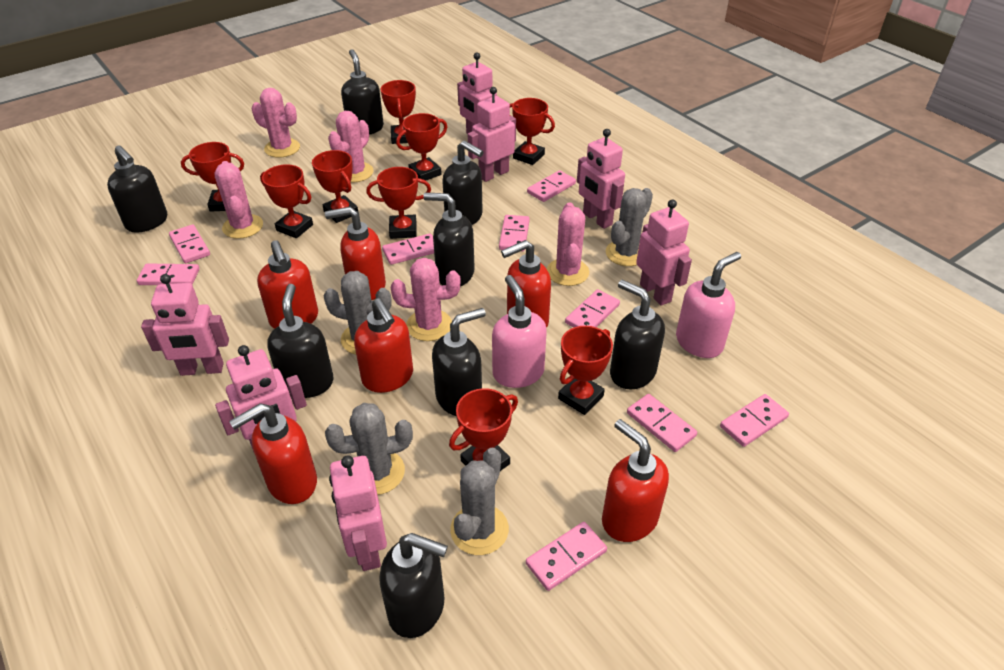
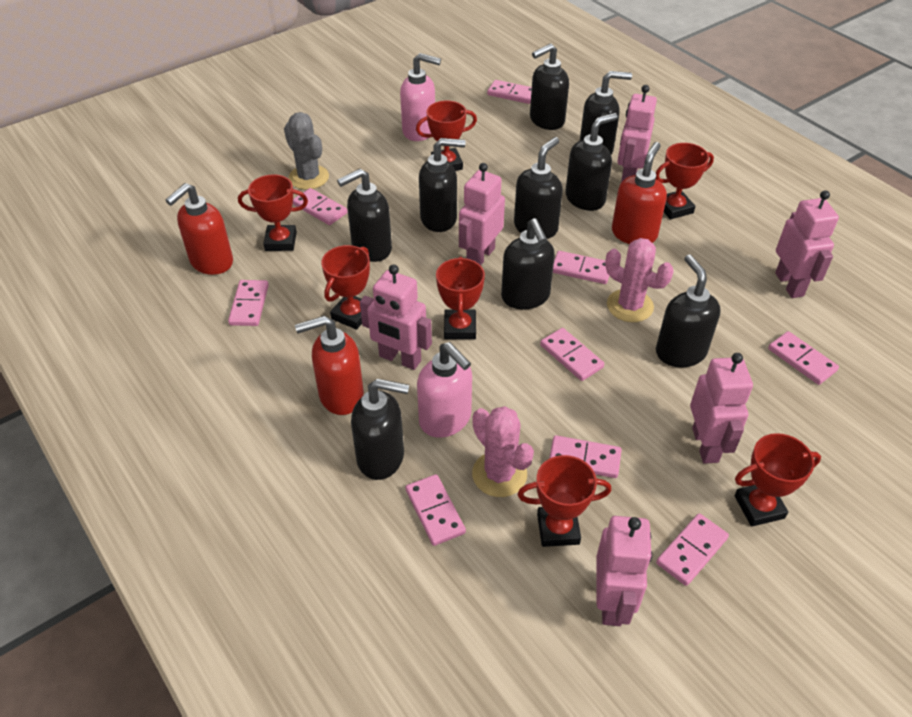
black soap dispenser: [107,145,167,233] [267,284,334,398] [341,49,384,135] [379,533,448,638] [423,193,475,286] [432,308,486,416] [443,140,484,225] [610,280,665,389] = 8 -> [337,169,392,262] [351,379,409,480] [419,138,466,232] [501,218,555,309] [514,137,563,239] [530,43,569,130] [565,113,617,211] [580,71,632,155] [656,254,720,367] = 9
grey cactus: [324,271,392,355] [325,403,413,495] [450,447,509,555] [606,188,653,266] = 4 -> [284,112,329,190] = 1
pink cactus: [214,161,263,239] [252,88,300,158] [328,111,373,183] [391,258,461,341] [547,202,589,286] = 5 -> [472,406,534,497] [605,238,674,322] = 2
pink robot: [141,274,229,376] [215,345,307,452] [329,455,387,571] [457,52,497,134] [468,87,516,182] [577,129,625,229] [636,200,692,306] = 7 -> [360,264,432,370] [459,163,505,265] [596,516,652,626] [618,85,657,182] [690,353,753,464] [775,190,839,298] = 6
red soap dispenser: [229,403,317,504] [257,240,318,329] [325,207,386,300] [354,298,413,393] [501,240,551,328] [602,419,669,542] = 6 -> [166,183,233,275] [295,316,364,415] [612,142,667,244] = 3
red trophy: [181,142,244,212] [260,164,313,238] [312,150,359,223] [366,167,431,239] [381,80,416,144] [396,113,447,180] [449,388,518,471] [510,98,555,165] [558,326,613,415] = 9 -> [238,174,308,251] [321,245,370,330] [416,100,477,171] [436,257,485,339] [517,455,612,547] [656,143,714,219] [734,433,821,526] = 7

